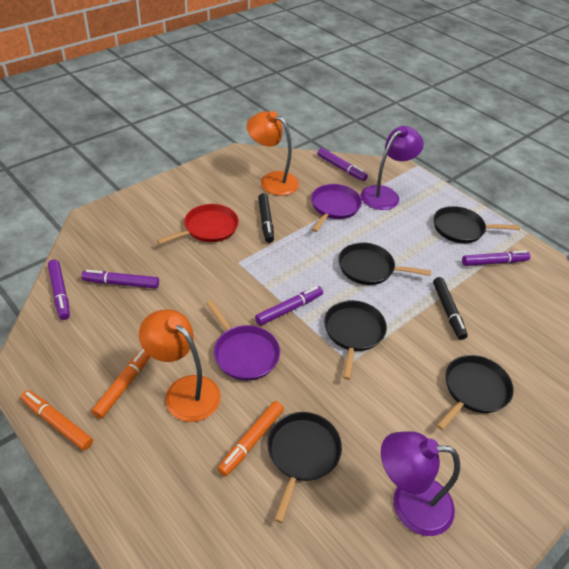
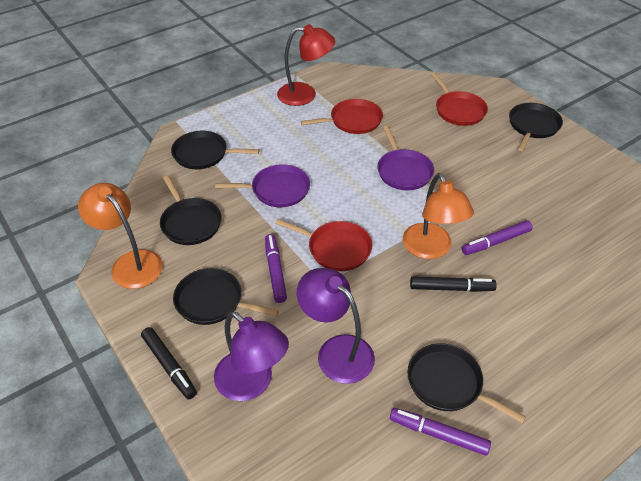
orange marker: [21,390,93,450] [91,348,151,419] [218,401,284,476] = 3 -> none = 0
purple marker: [48,259,70,320] [81,270,159,288] [255,286,323,326] [317,148,368,181] [462,250,530,266] = 5 -> [265,234,287,303] [390,408,491,456] [462,220,533,255] = 3
red lamp: none = 0 -> [277,24,335,106] = 1
red pan: [157,204,239,245] = 1 -> [275,219,373,271] [301,99,383,134] [431,73,488,126] = 3

